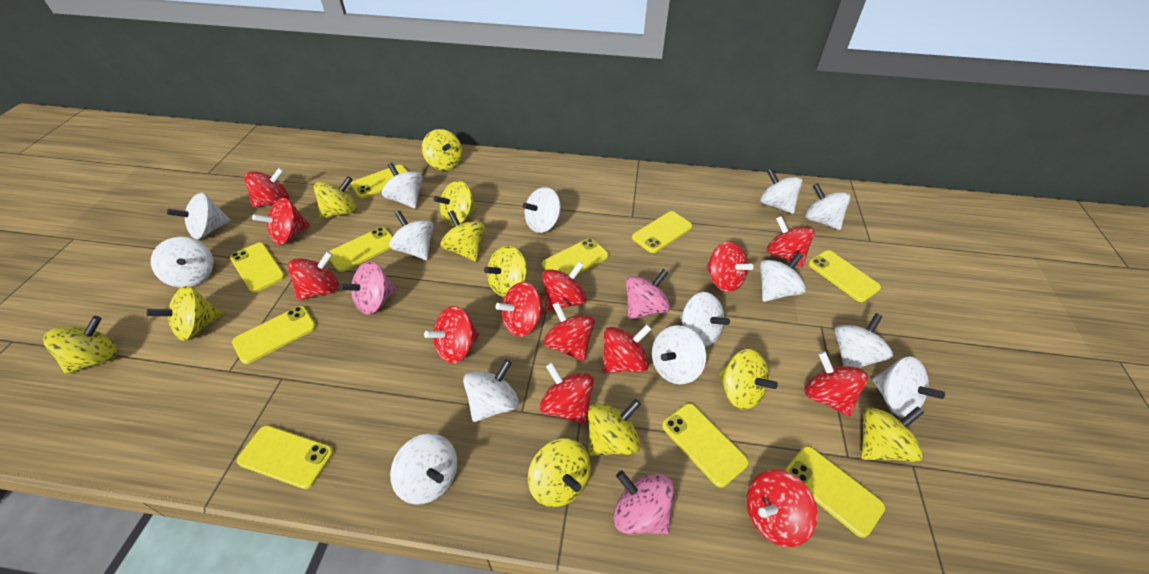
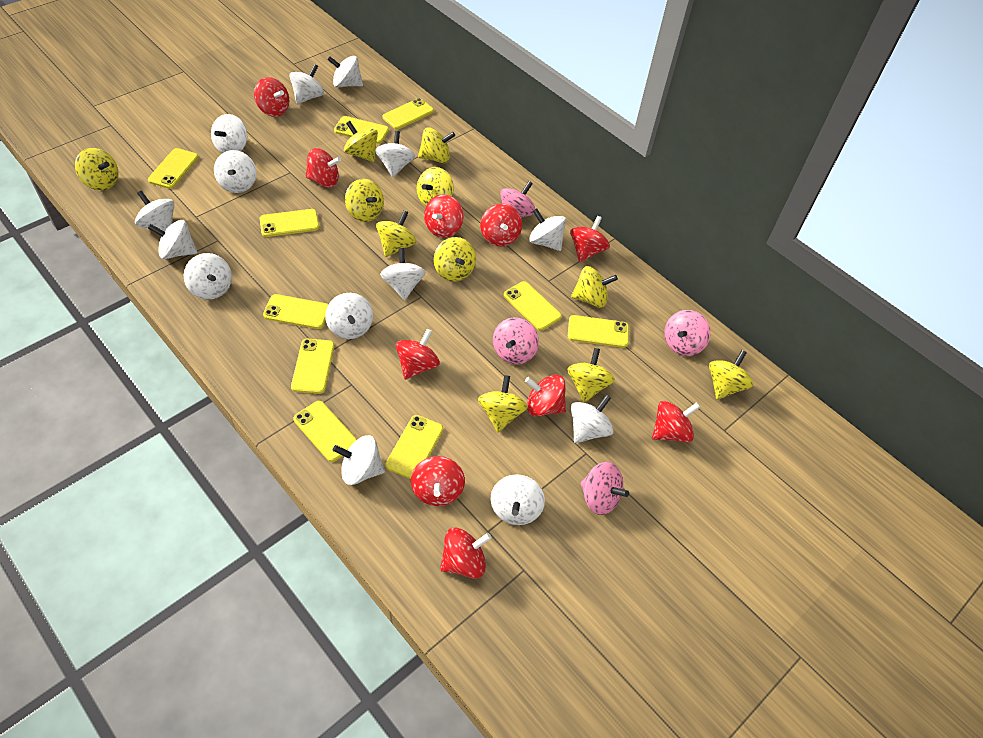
pink spinning top: [339,262,396,315] [613,471,674,535] [626,269,670,320] = 3 -> [493,318,539,364] [500,181,535,218] [580,462,629,515] [664,310,710,356] = 4
red spinning top: [244,167,289,208] [252,198,310,245] [288,251,339,301] [424,306,479,363] [495,282,545,337] [540,362,594,424] [542,262,587,312] [544,302,595,362] [602,324,651,373] [706,241,754,292] [747,470,817,547] [767,216,815,267] [804,351,868,417] = 13 -> [254,77,289,117] [305,148,341,188] [396,329,440,380] [411,456,465,506] [424,194,463,238] [440,528,492,579] [480,203,522,246] [525,375,566,417] [570,216,610,262] [652,401,700,443] = 10

